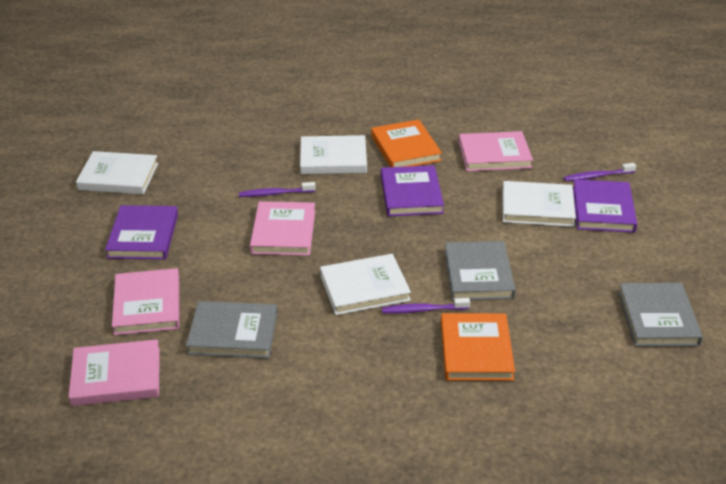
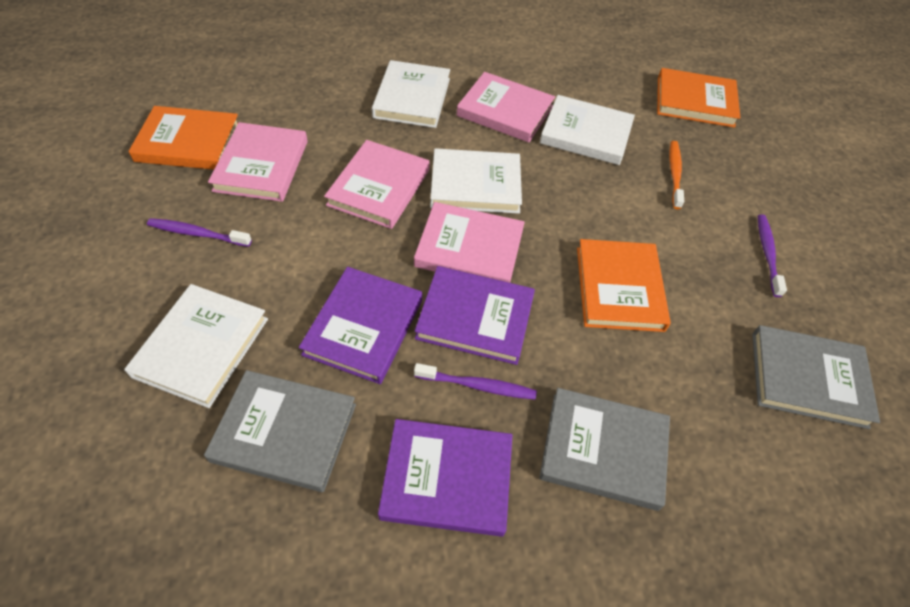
orange book: [371,119,442,167] [441,313,515,381] = 2 -> [129,106,238,170] [577,239,671,332] [657,68,740,128] = 3
orange toothbrush: none = 0 -> [670,141,684,209] = 1

